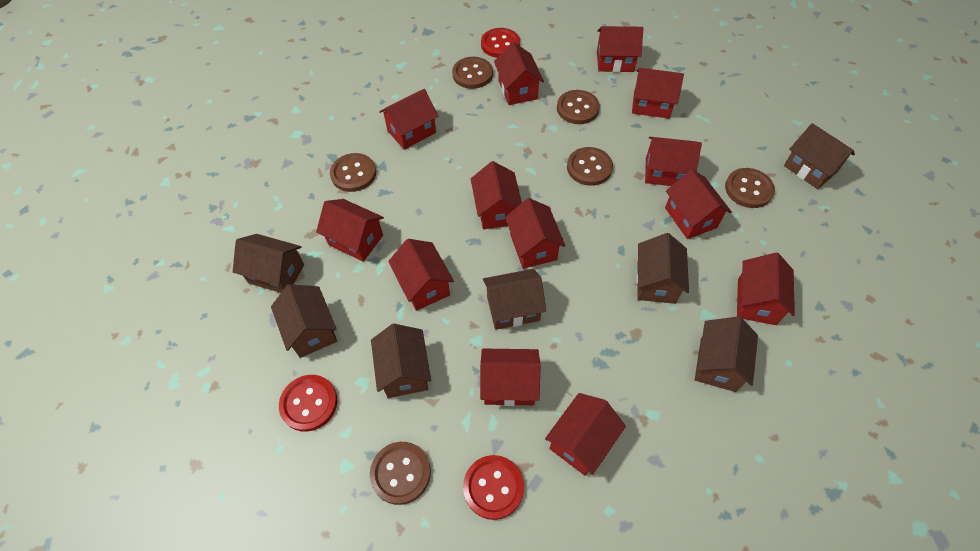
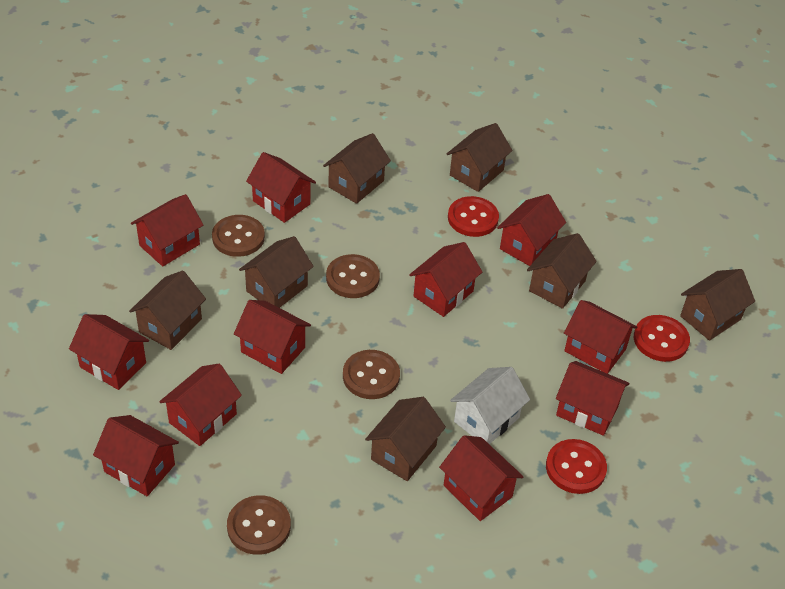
brown button: [330,153,376,192] [370,442,431,505] [452,57,493,89] [557,90,600,124] [567,147,613,186] [725,168,775,208] = 6 -> [212,215,265,257] [227,495,291,555] [326,254,380,298] [343,350,400,399] = 4
red house: [316,199,384,262] [379,89,438,150] [388,239,454,311] [471,161,522,229] [480,349,540,406] [494,42,544,105] [505,198,565,269] [545,393,626,476] [597,26,643,72] [632,68,684,118] [645,137,702,186] [665,169,732,239] [737,252,795,325] = 13 -> [69,314,149,390] [93,415,179,496] [131,194,203,266] [159,364,242,446] [234,300,311,374] [246,152,316,223] [409,242,482,317] [439,435,524,521] [497,194,566,266] [556,361,630,436] [564,300,637,374] = 11
white house: none = 0 -> [450,367,530,444] = 1

